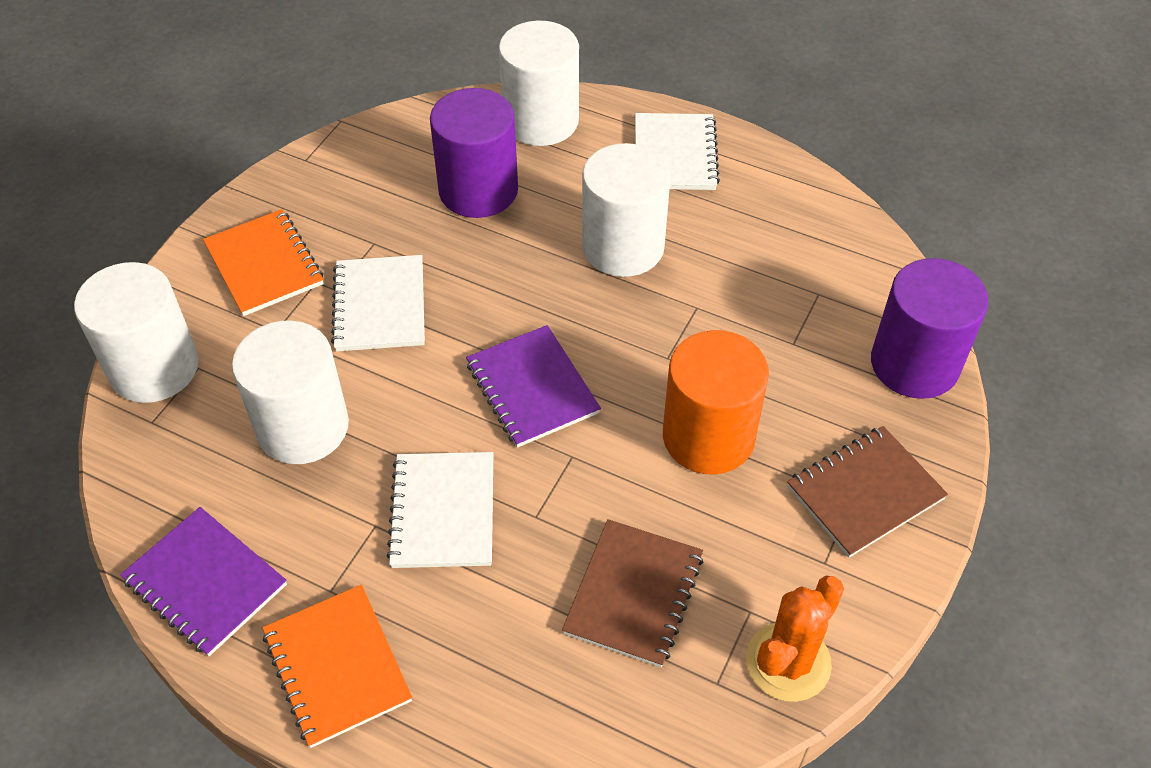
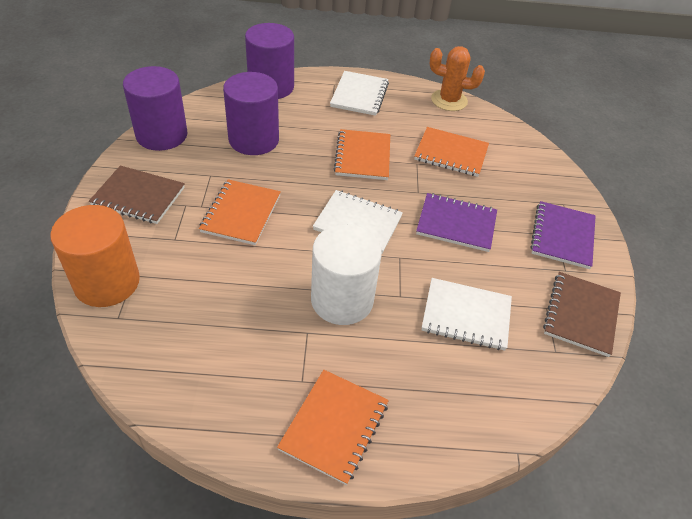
orange notebook: [203,209,324,316] [262,585,412,748] = 2 -> [199,179,281,245] [277,370,389,485] [334,129,390,180] [414,127,489,177] = 4
purple cylinder: [430,88,518,218] [871,258,988,399] = 2 -> [123,66,187,151] [223,72,279,155] [245,23,294,99] = 3
white cylinder: [74,262,199,403] [232,320,349,464] [499,21,579,146] [582,143,671,277] = 4 -> [311,224,382,325] = 1

